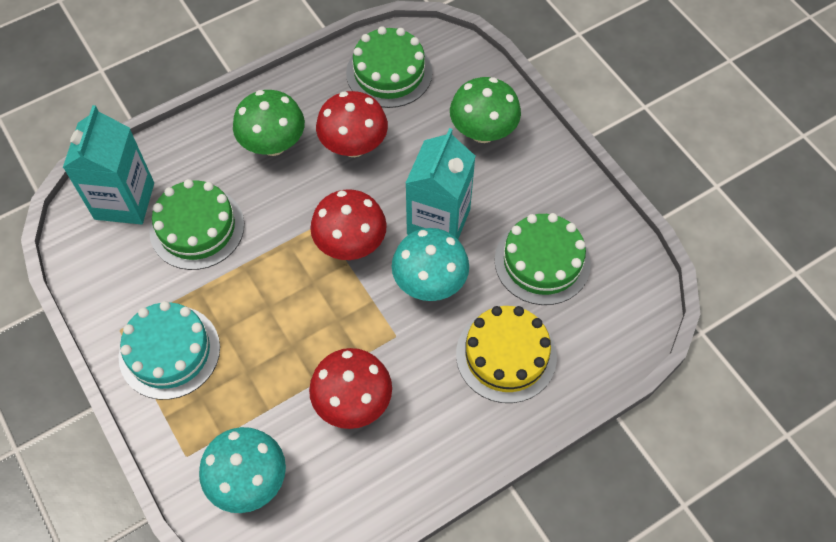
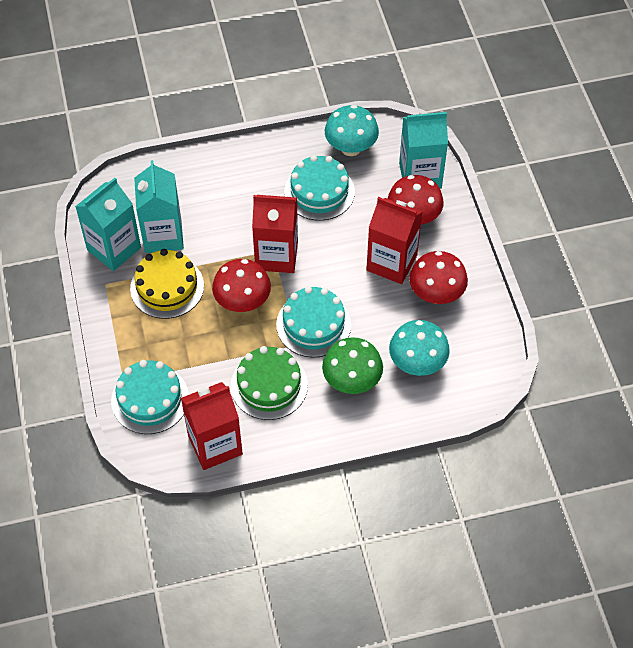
green cake: [149,179,244,270] [346,26,432,108] [494,213,591,305] = 3 -> [231,346,308,420] = 1
green mushroom: [233,90,305,156] [450,77,521,143] = 2 -> [322,337,383,394] = 1
red carton: none = 0 -> [181,382,243,470] [252,195,298,273] [366,197,422,284] = 3
turquoise cake: [119,301,220,400] = 1 -> [111,360,189,434] [276,286,351,358] [284,155,355,221] = 3
turquoise carton: [63,105,154,225] [405,128,475,239] = 2 -> [75,178,141,271] [134,160,184,253] [399,112,448,189] = 3

